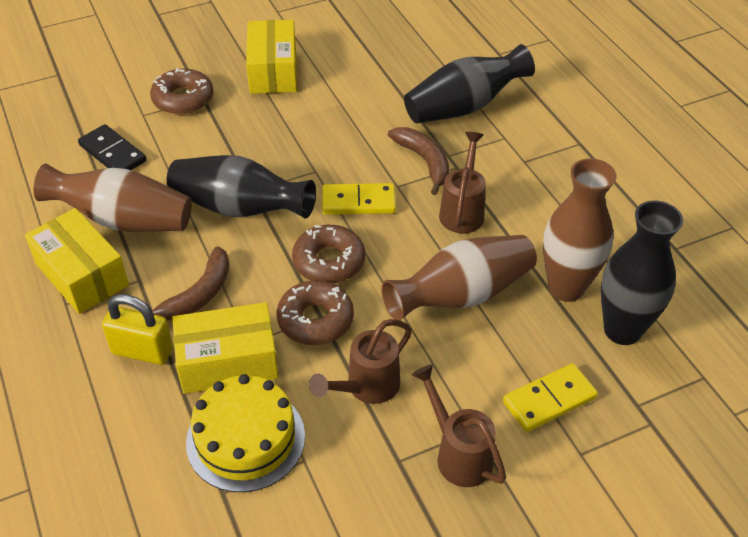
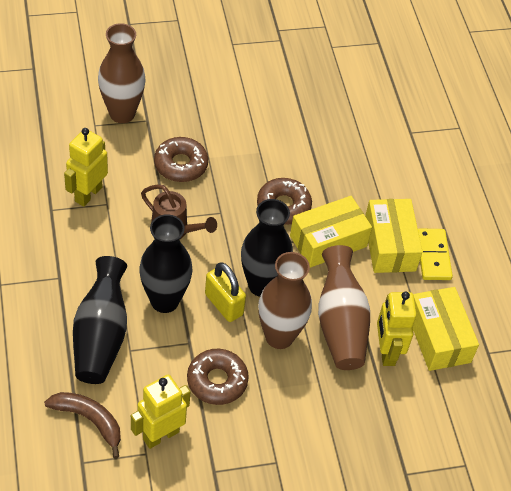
black domino: [78,124,147,170] = 1 -> none = 0
brown banana: [152,246,230,321] [388,127,449,195] = 2 -> [44,392,121,459] = 1
brown watering can: [309,319,412,404] [412,364,506,487] [439,132,486,234] = 3 -> [141,185,217,239] = 1
yellow cake: [186,374,305,492] = 1 -> none = 0
yellow domino: [322,183,396,215] [503,363,598,432] = 2 -> [418,228,453,280] = 1
yellow robot: none = 0 -> [64,128,108,207] [131,375,190,449] [377,291,416,366] = 3

